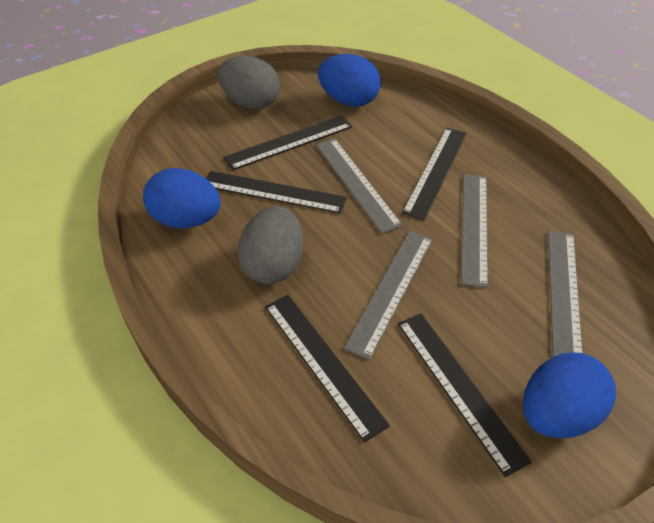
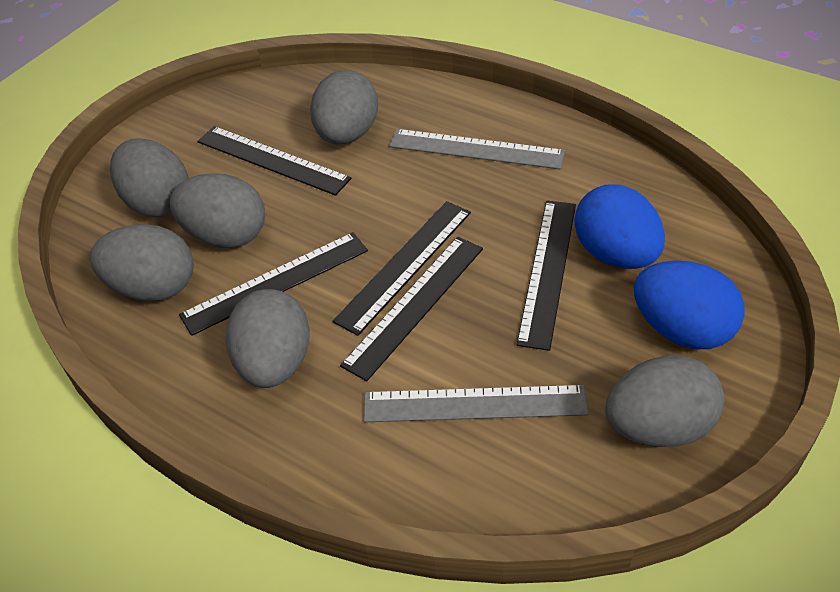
blue egg: [143,168,221,228] [318,54,381,107] [523,352,616,438] = 3 -> [575,185,665,269] [634,260,745,349] = 2
grey egg: [218,56,280,109] [238,206,303,284] = 2 -> [90,224,194,302] [110,138,188,217] [169,173,265,248] [225,289,310,388] [310,70,378,144] [605,355,724,447] = 6
grey ruler: [316,138,403,234] [344,231,433,360] [461,174,488,288] [548,231,582,357] = 4 -> [364,385,588,422] [389,129,565,169] = 2

